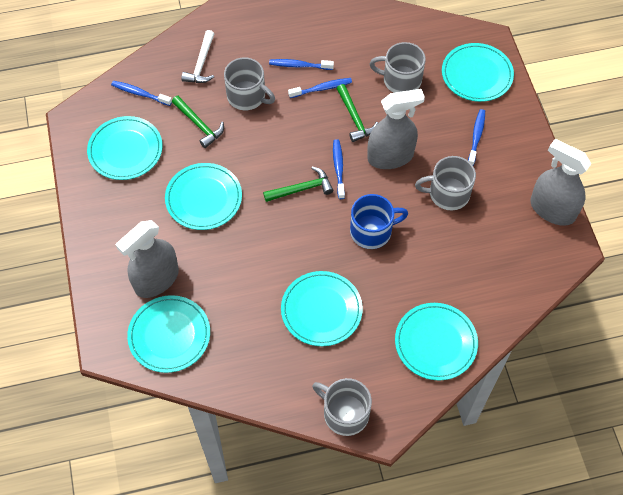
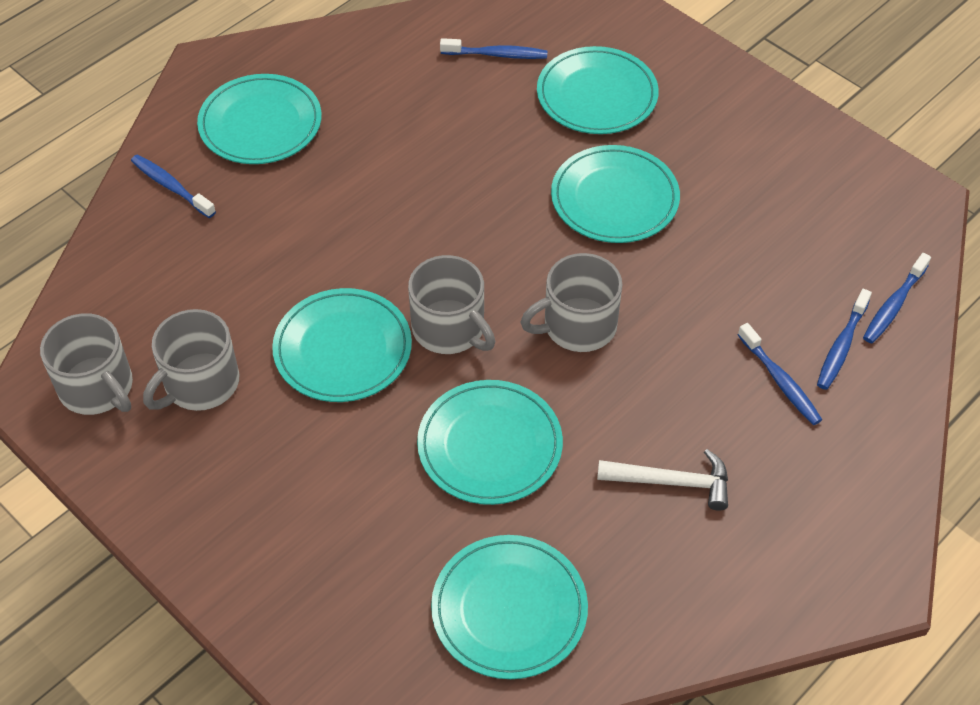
blue mug: [350,194,408,249] = 1 -> none = 0
green hammer: [172,96,224,148] [263,167,333,202] [337,84,378,142] = 3 -> none = 0
grey spray bottle: [116,220,179,298] [367,89,425,169] [530,139,591,226] = 3 -> none = 0

